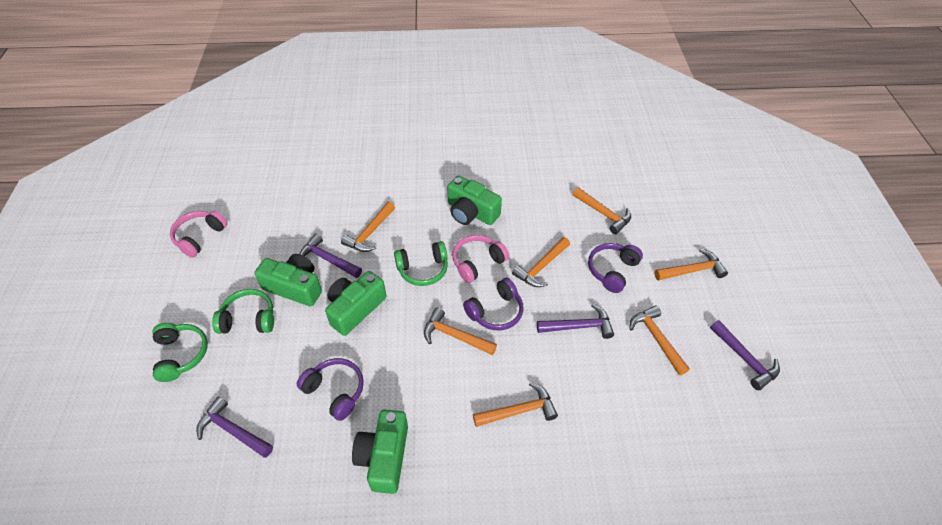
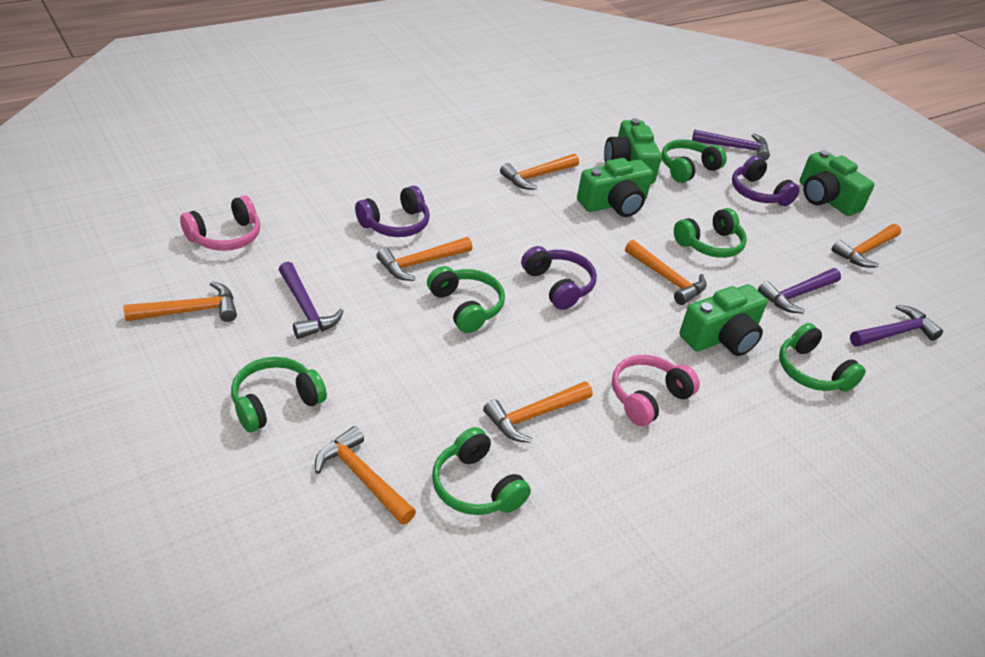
green headphones: [152,323,208,382] [212,289,274,334] [394,241,448,286] = 3 -> [231,357,327,432] [427,266,505,333] [432,427,531,515] [662,139,727,183] [674,208,747,258] [779,323,866,392] = 6

